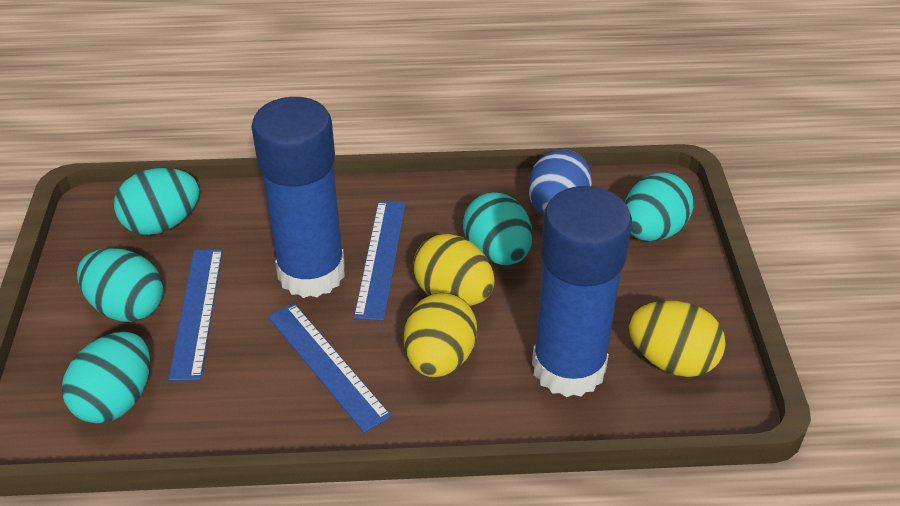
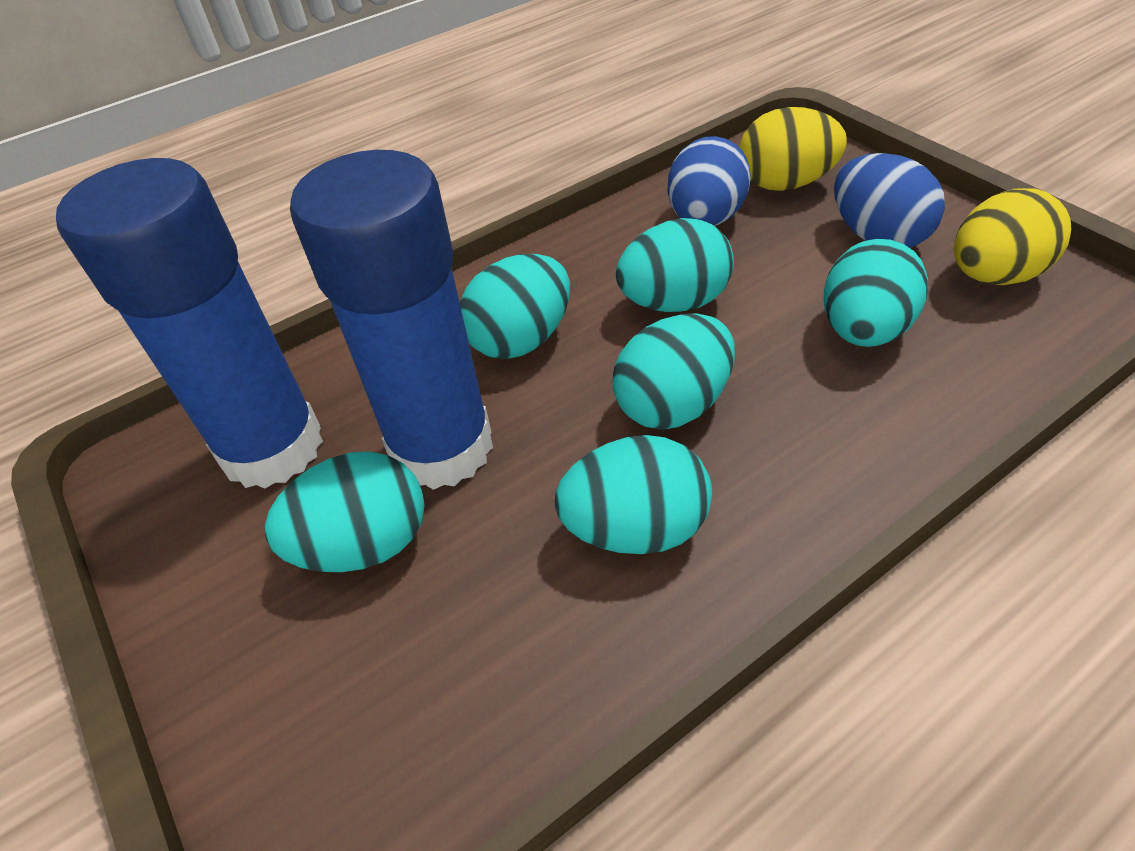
blue egg: [528,149,592,216] = 1 -> [667,136,751,226] [834,153,945,248] = 2
blue ruler: [168,249,223,381] [268,303,392,433] [354,201,406,321] = 3 -> none = 0
turquoise egg: [62,332,150,424] [77,248,163,322] [114,168,199,235] [463,192,533,265] [625,173,693,241] = 5 -> [264,451,425,572] [460,254,570,359] [555,435,712,554] [613,313,735,429] [616,218,734,312] [824,239,928,347] = 6
yellow egg: [404,293,477,377] [413,234,495,306] [629,301,726,377] = 3 -> [739,107,847,191] [954,188,1071,285] = 2

